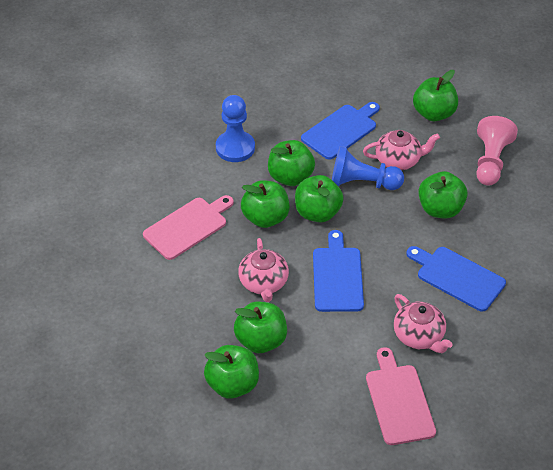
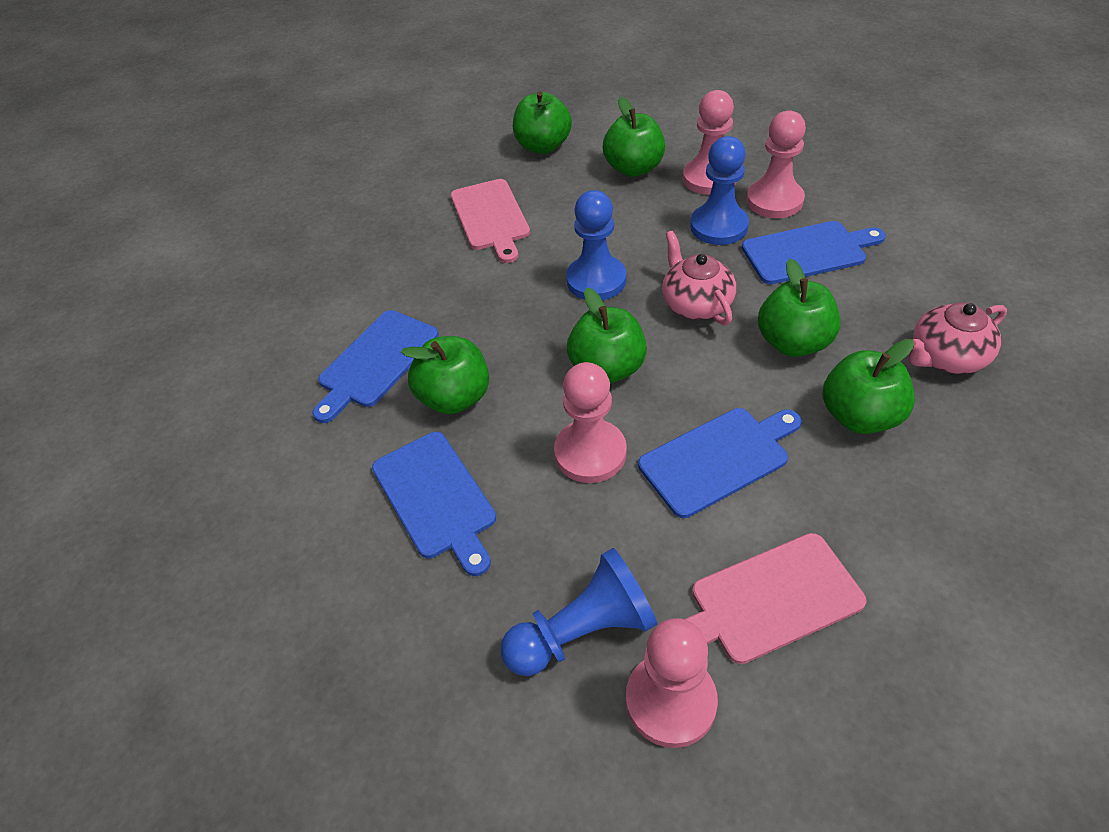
blue cutting board: [301,102,380,160] [313,230,364,312] [406,246,506,312] = 3 -> [312,310,439,423] [372,432,496,576] [638,408,802,518] [742,221,886,284] = 4
blue pawn: [216,95,255,162] [332,146,404,190] = 2 -> [501,548,657,676] [566,190,626,300] [690,136,749,245] = 3
green apple: [204,345,259,399] [234,302,287,353] [241,180,290,228] [268,140,315,186] [295,175,344,223] [413,70,458,121] [418,171,468,218] = 7 -> [401,336,489,414] [513,91,572,154] [567,288,647,384] [603,97,665,177] [758,259,840,357] [822,339,915,434] = 6
pink pawn: [476,116,518,186] = 1 -> [554,362,627,483] [626,618,718,748] [683,90,736,195] [747,110,806,218] = 4
pink teapot: [238,238,289,302] [363,130,440,170] [394,294,453,353] = 3 -> [662,231,736,325] [908,303,1007,374] = 2

